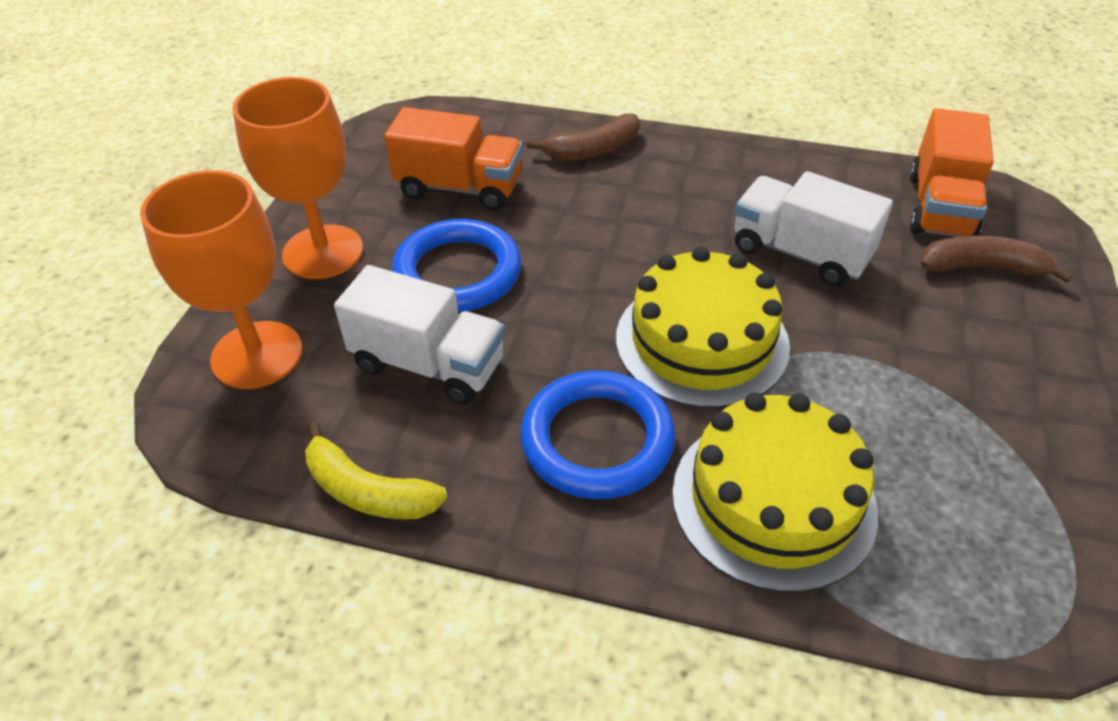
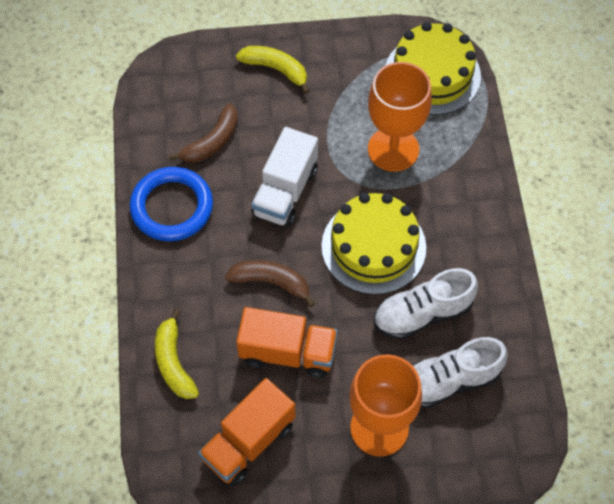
blue ring: [392,219,521,312] [521,370,676,499] = 2 -> [130,167,213,241] = 1
white shoe: none = 0 -> [374,268,478,340] [411,337,508,408] = 2
white truck: [334,265,505,404] [735,171,893,287] = 2 -> [251,127,318,227] = 1
yellow banana: [305,422,448,519] = 1 -> [155,309,199,399] [236,46,309,94] = 2

